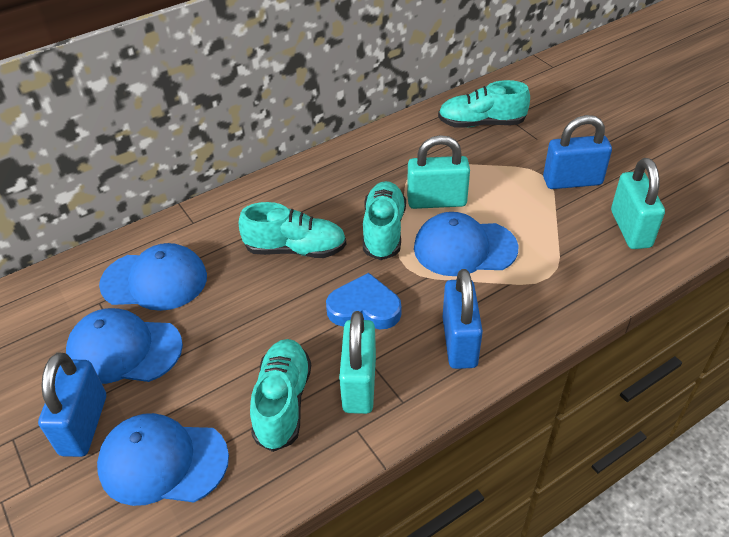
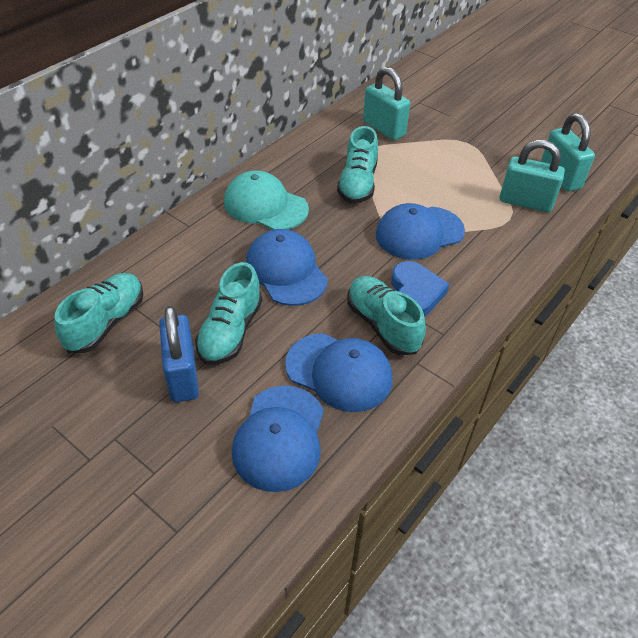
blue padlock: [38,353,106,457] [443,269,483,369] [543,115,612,189] = 3 -> [159,306,199,402] = 1
turquoise cap: none = 0 -> [224,170,309,230] = 1

